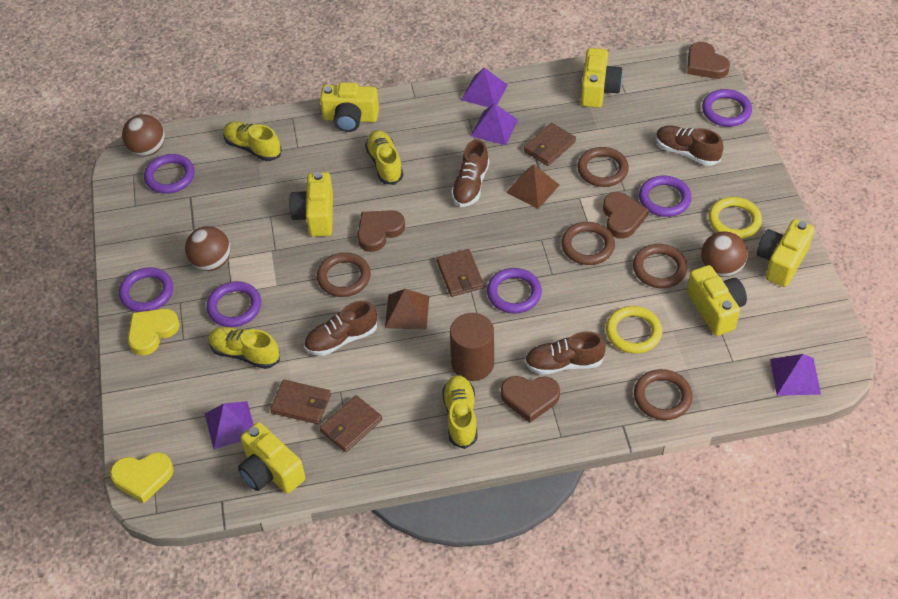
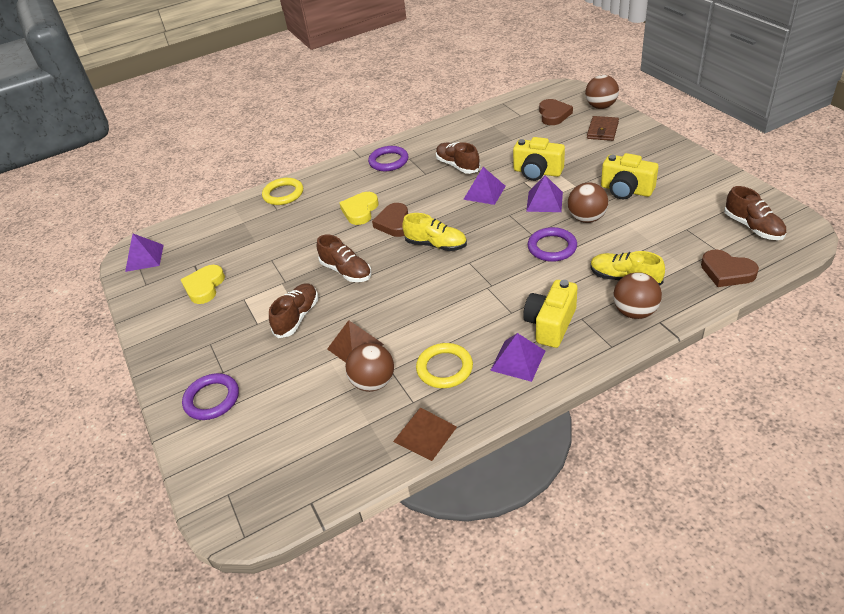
brown ball: [122,114,165,156] [185,226,231,271] [701,232,748,277] = 3 -> [345,343,394,392] [568,183,609,223] [585,75,619,109] [613,272,662,319] = 4
brown cylinder: [450,313,494,381] = 1 -> none = 0
brown heart: [357,210,405,252] [501,376,560,423] [603,192,649,239] [687,42,730,79] = 4 -> [372,203,408,237] [539,99,573,125] [701,250,759,287] = 3
brown ring: [317,252,371,297] [561,222,615,265] [577,147,629,187] [633,244,688,288] [634,369,693,420] = 5 -> none = 0
brown wallet: [270,380,331,424] [319,395,382,452] [437,249,484,297] [524,123,576,166] = 4 -> [587,116,619,141] = 1
purple ring: [119,267,173,312] [144,154,195,194] [207,281,261,327] [487,268,542,314] [639,176,691,217] [702,89,752,127] = 6 -> [182,373,239,420] [368,146,408,171] [528,227,577,262] = 3
yellow camera: [238,422,305,494] [289,172,333,237] [320,82,379,132] [581,48,623,108] [687,265,747,336] [756,219,814,287] = 6 -> [513,137,565,181] [523,280,577,348] [601,153,658,199] = 3
yellow shoe: [208,327,280,369] [223,121,282,161] [365,130,403,185] [442,375,478,449] = 4 -> [402,213,467,251] [590,251,665,286] = 2

